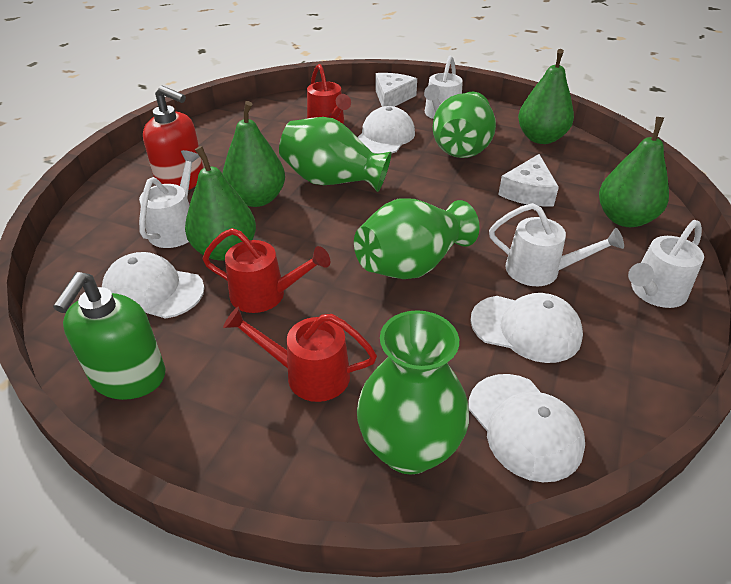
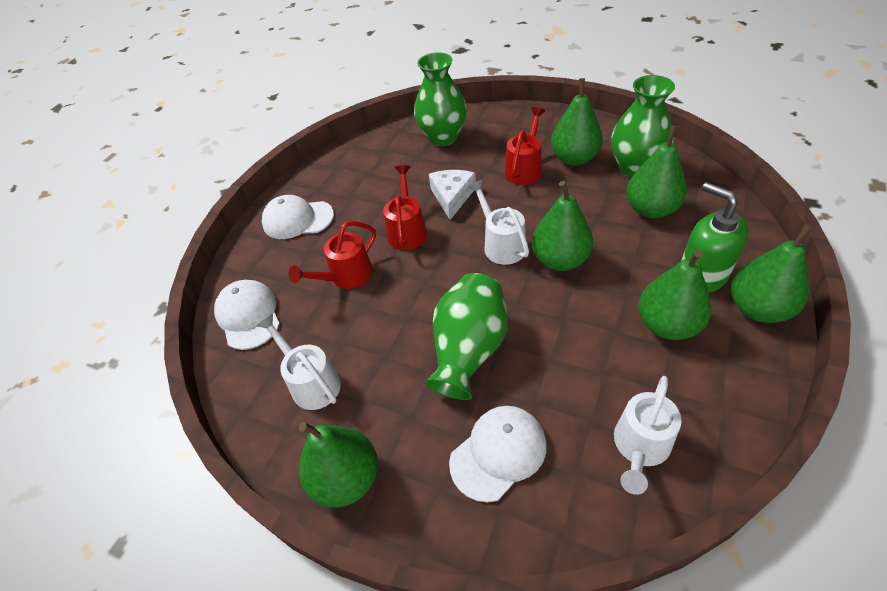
green pear: [185,146,256,261] [222,101,285,207] [518,49,574,144] [599,117,669,227] = 4 -> [299,422,378,508] [532,181,593,271] [551,78,603,166] [627,125,687,218] [638,250,712,340] [731,224,814,323] = 6
green vase: [279,117,391,192] [354,198,480,279] [357,310,469,475] [433,92,496,158] = 4 -> [414,52,467,146] [425,273,508,400] [611,75,675,177] = 3
red soap dispenser: [143,86,203,190] = 1 -> none = 0
white cap: [102,252,204,319] [357,106,415,154] [468,374,585,482] [470,293,583,363] = 4 -> [214,280,280,350] [262,195,334,239] [449,406,547,502] = 3
white cheese: [375,73,417,107] [498,154,559,206] = 2 -> [429,170,476,220] = 1
white watering can: [139,150,200,248] [424,56,463,119] [489,203,624,286] [628,220,704,308] = 4 -> [256,314,341,410] [468,180,529,265] [614,376,682,495] = 3

